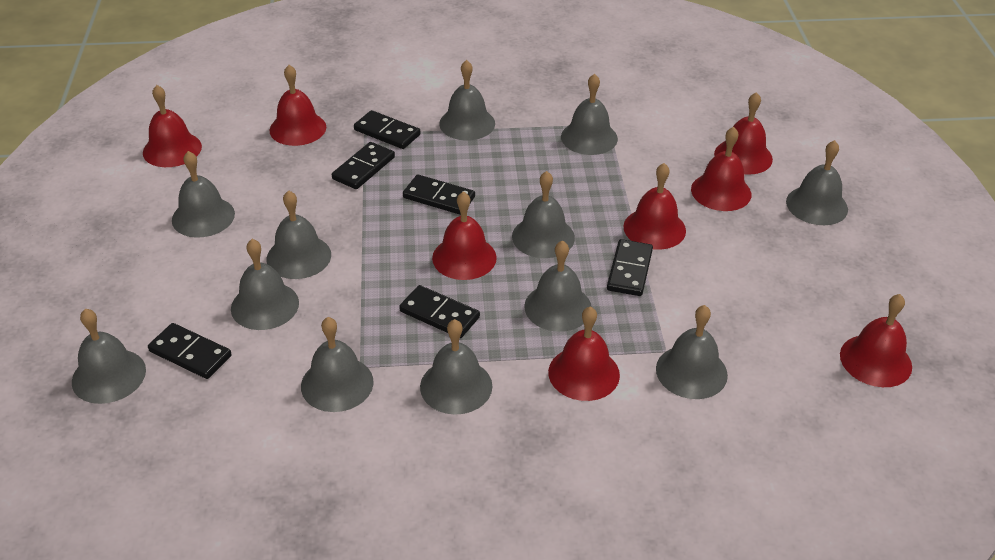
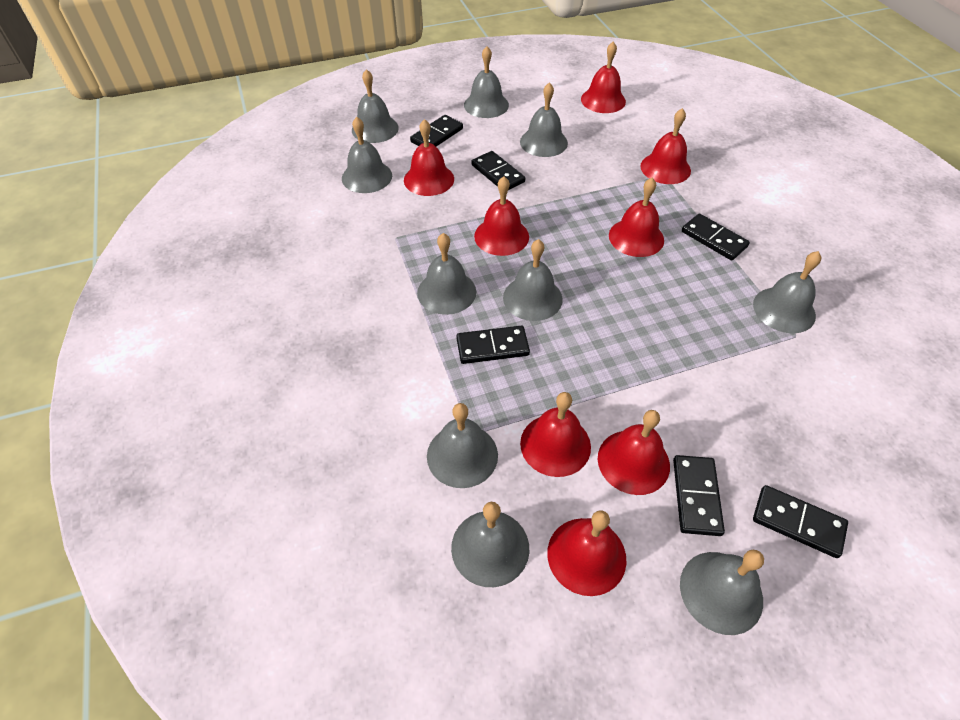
grey bell: [72,309,146,404] [172,151,235,238] [231,239,299,330] [267,190,331,279] [301,317,374,412] [420,319,492,415] [439,60,495,141] [512,171,575,258] [524,240,591,332] [561,74,618,155] [656,305,728,399] [786,140,848,225] = 12 -> [342,117,392,193] [352,69,399,143] [417,233,476,315] [427,403,498,488] [451,502,529,587] [464,46,509,118] [503,239,563,321] [520,82,568,157] [680,550,764,635] [753,251,821,333] = 10

